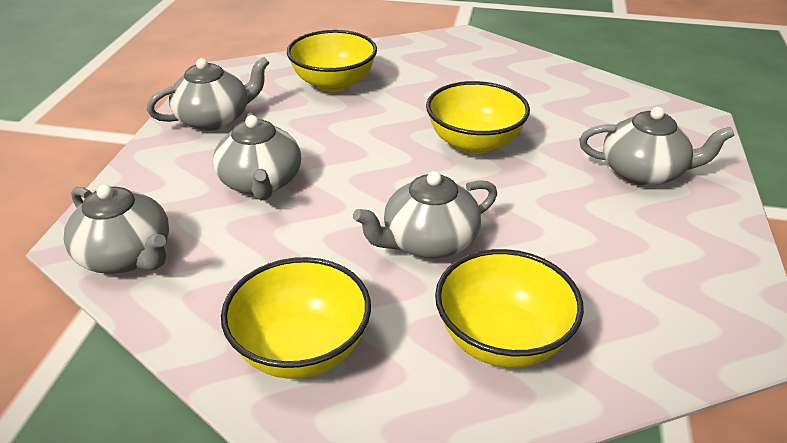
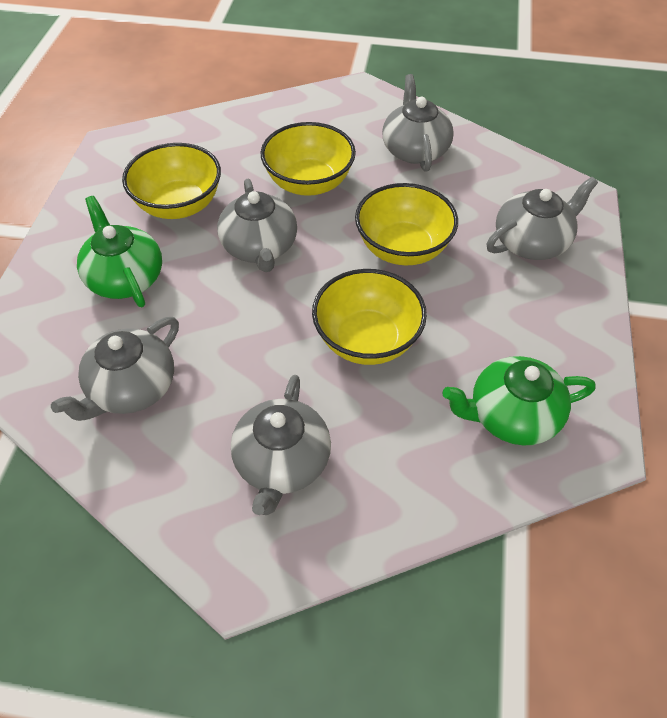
green teapot: none = 0 -> [77,196,162,307] [442,356,595,445] = 2

